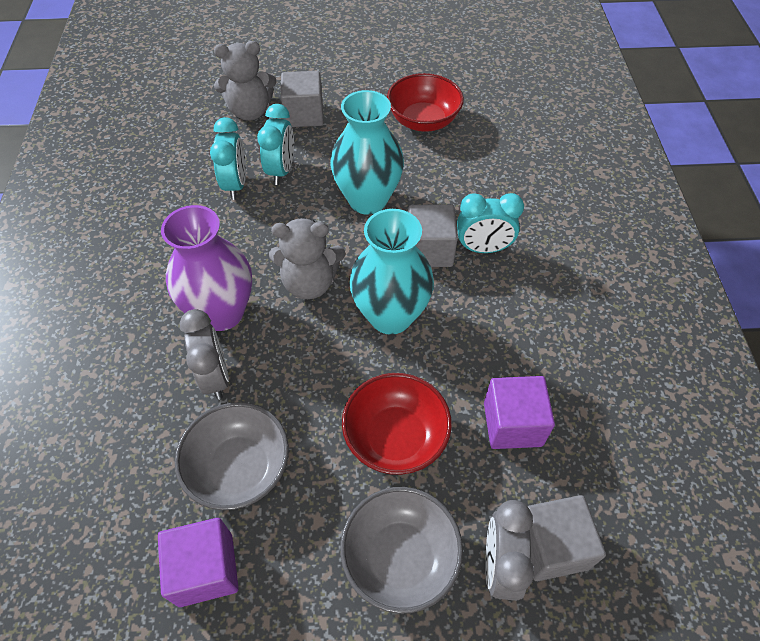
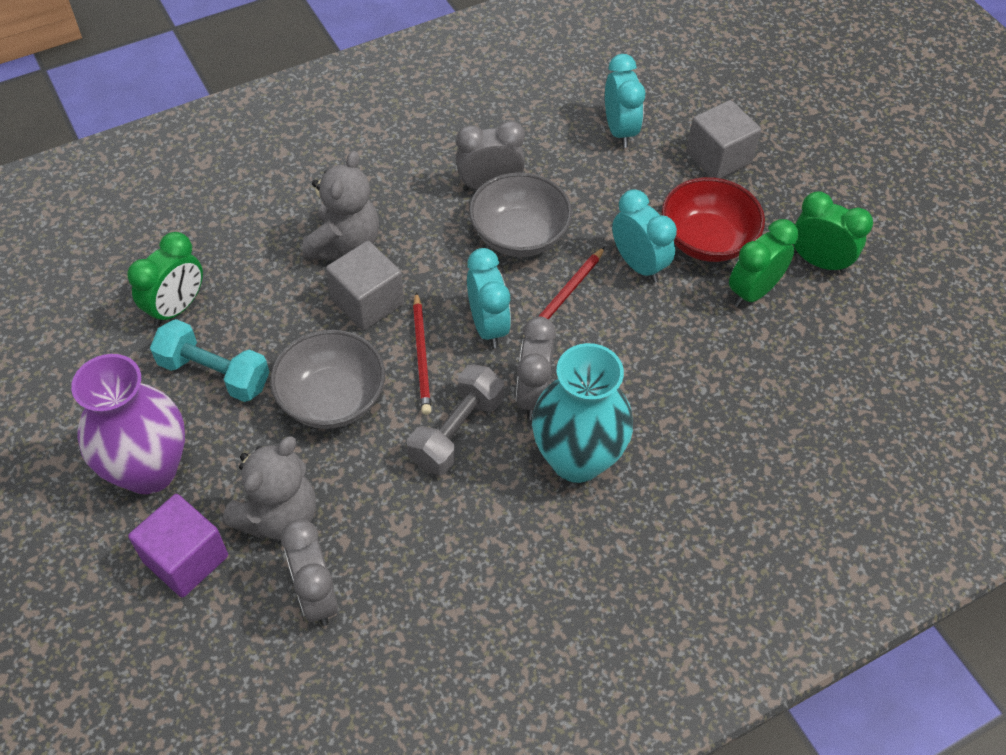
green clock: none = 0 -> [128,232,203,326] [729,219,798,307] [793,191,873,274] = 3
grey clock: [179,309,229,400] [485,500,534,601] = 2 -> [281,520,338,626] [456,121,525,191] [516,317,556,420] = 3
grey cube: [281,71,324,127] [408,204,458,267] [528,495,606,581] = 3 -> [326,241,404,331] [686,100,761,179] = 2
grey dumbbell: none = 0 -> [407,364,504,475] = 1
purple cube: [158,518,239,607] [484,376,555,449] = 2 -> [128,494,228,598] = 1
red bowl: [342,373,452,475] [387,73,464,132] = 2 -> [662,177,765,262] = 1
red pencil: none = 0 -> [413,292,431,415] [523,247,605,338] = 2
turquoise dumbbell: none = 0 -> [150,319,270,402] = 1
turquoise vase: [330,90,404,215] [349,209,434,335] = 2 -> [532,343,633,483] = 1

